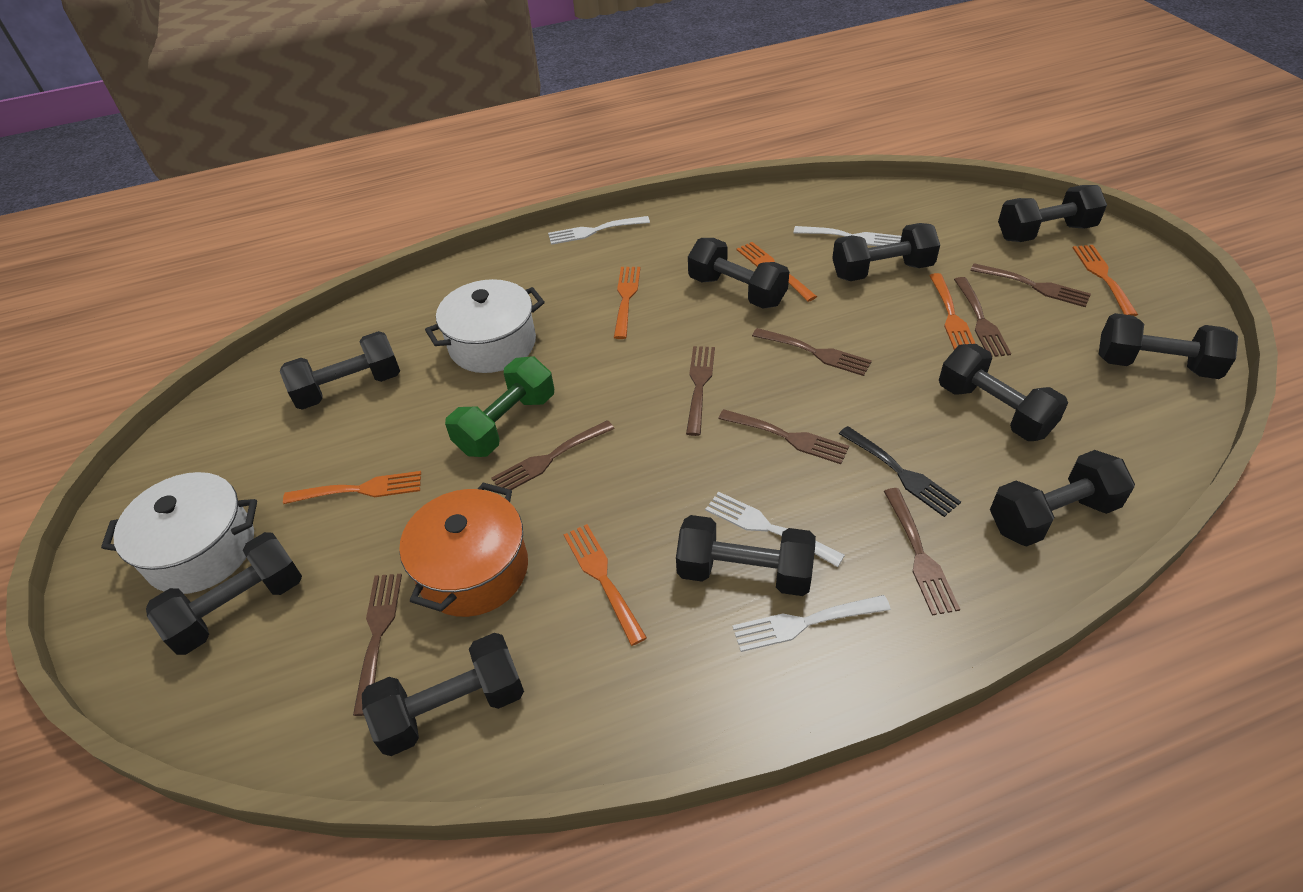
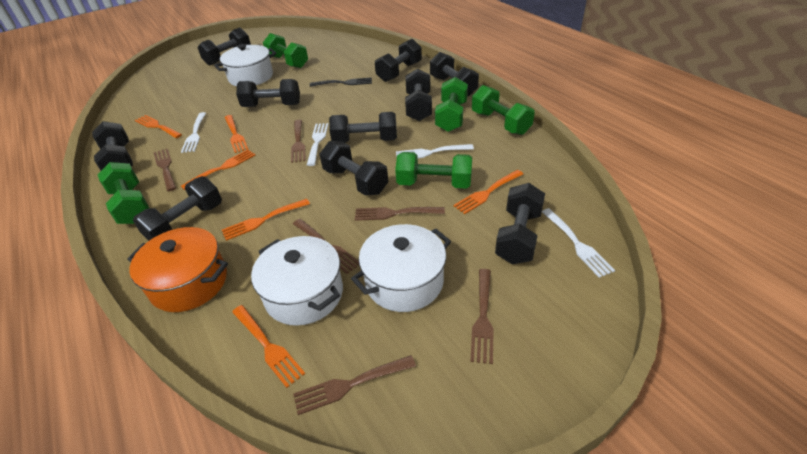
brown fork: [353,574,402,716] [491,420,614,490] [686,346,715,436] [718,409,849,464] [752,328,872,376] [884,488,960,616] [954,277,1011,357] [970,263,1091,307] = 8 -> [154,149,176,191] [291,120,305,163] [293,219,359,274] [293,355,416,415] [355,207,445,221] [470,269,494,364] = 6
green dumbbell: [445,357,554,457] = 1 -> [98,162,149,224] [263,33,308,68] [395,152,472,189] [435,77,468,132] [472,85,535,135] = 5
white pot: [101,472,257,594] [425,279,545,373] = 2 -> [214,44,276,86] [251,236,343,326] [351,224,451,312] = 3

